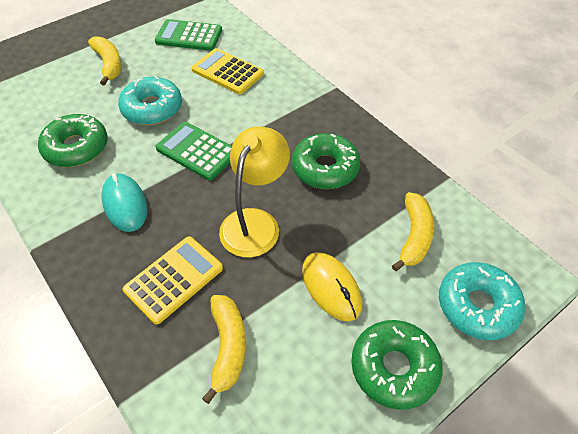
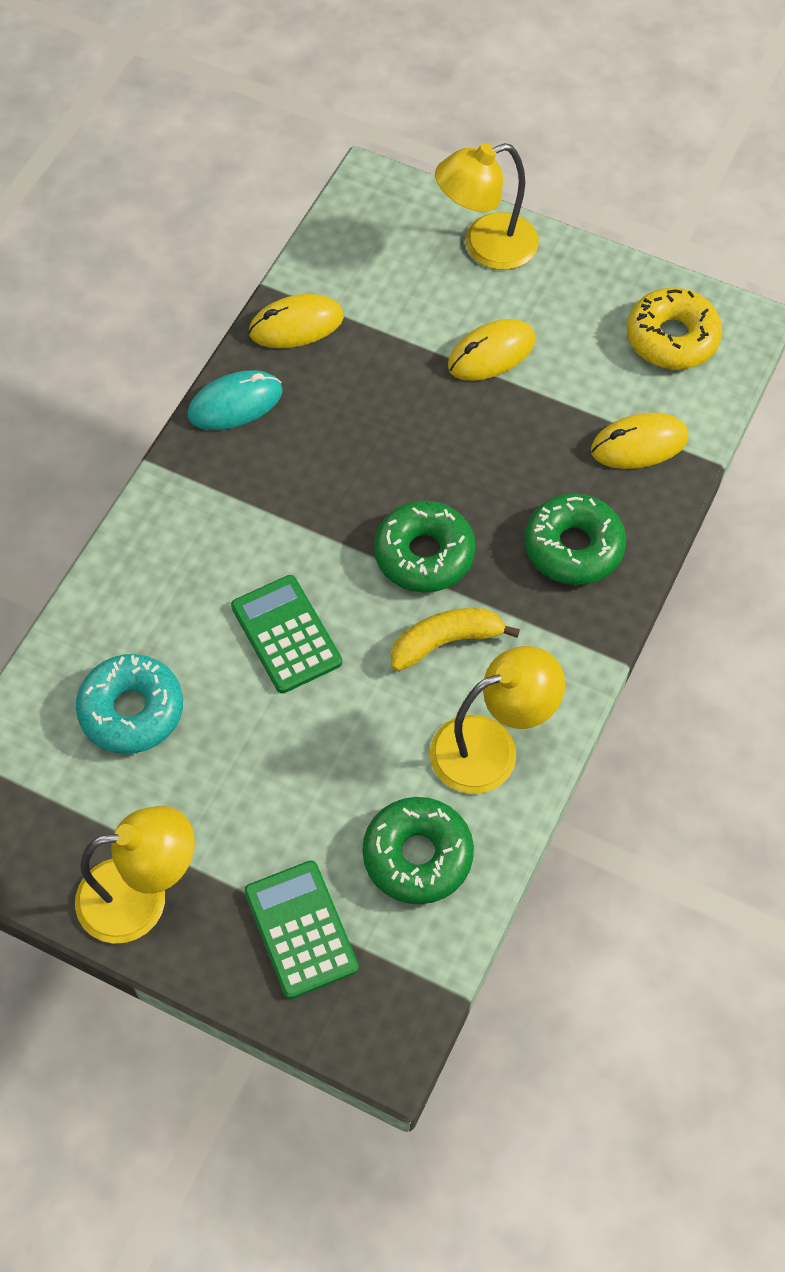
turquoise donut: [118,76,182,125] [439,262,525,340] = 2 -> [76,654,183,754] = 1
yellow banana: [88,36,122,86] [202,295,246,404] [392,192,434,271] = 3 -> [391,608,520,671] = 1
yellow calculator: [123,237,223,324] [191,48,264,94] = 2 -> none = 0
yellow donut: none = 0 -> [627,288,722,369] = 1
yellow lamp: [219,127,290,257] = 1 -> [75,806,195,944] [430,646,565,794] [435,143,539,270] = 3
yellow mouse: [302,252,362,321] = 1 -> [248,294,344,348] [448,319,535,381] [591,413,689,469] = 3

